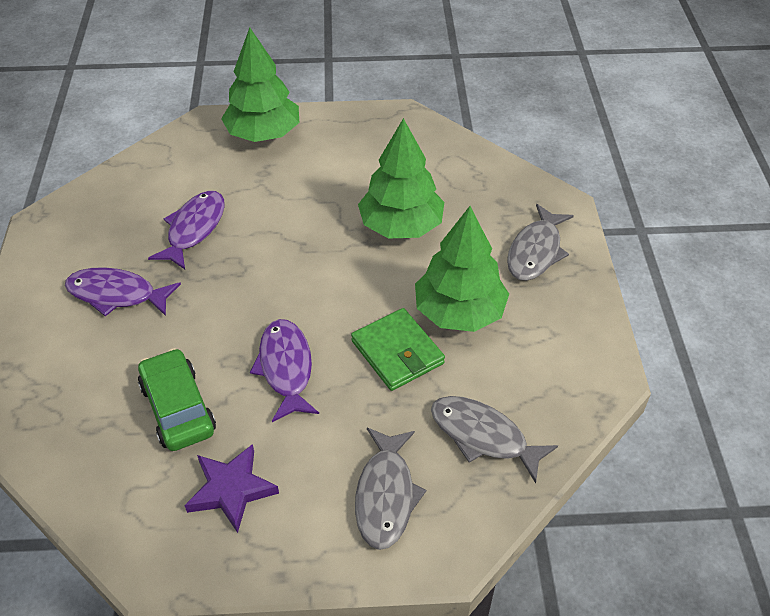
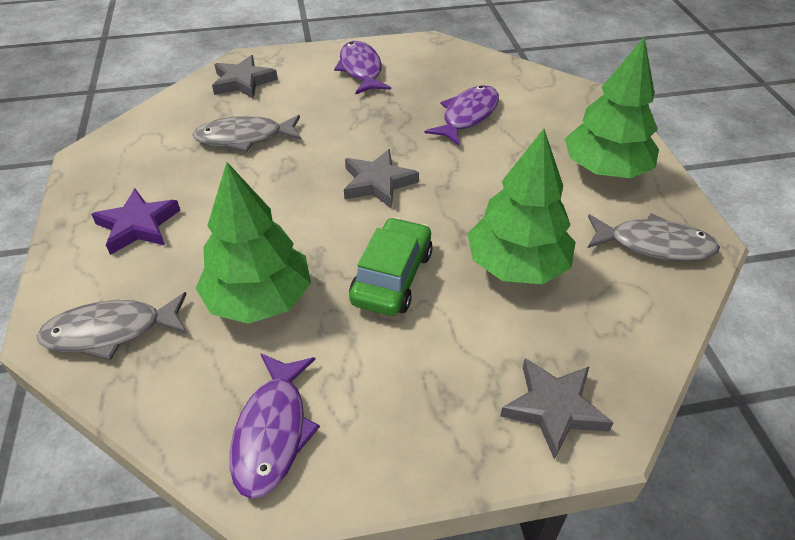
green wallet: [351,308,445,391] = 1 -> none = 0
grey star: none = 0 -> [212,55,278,99] [344,149,419,209] [500,358,614,460] = 3

